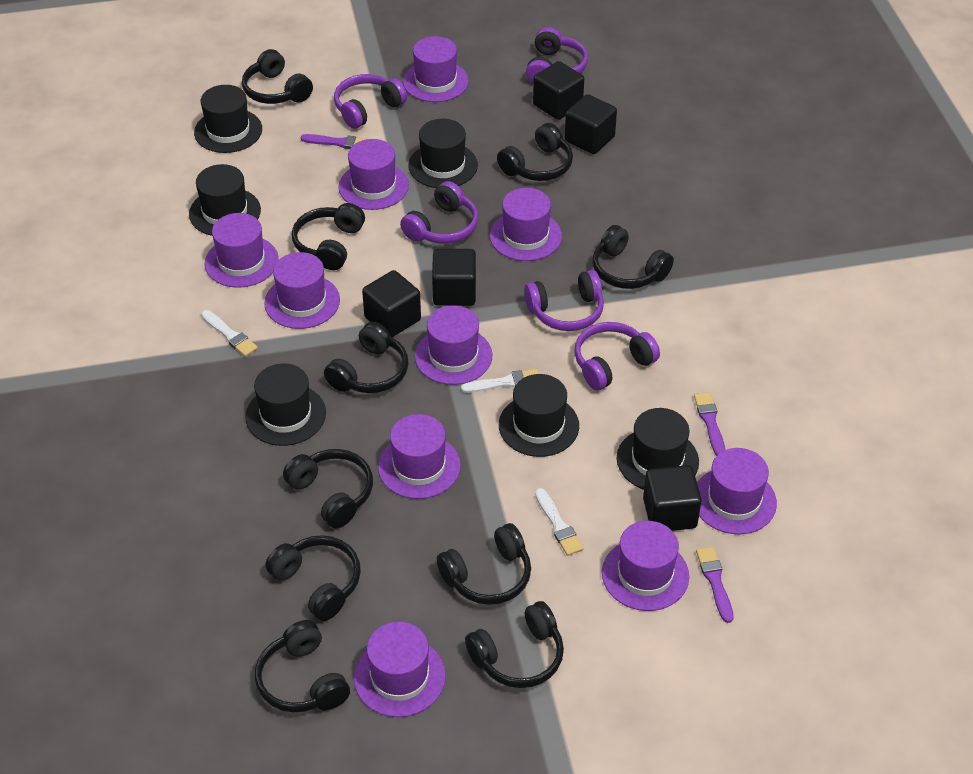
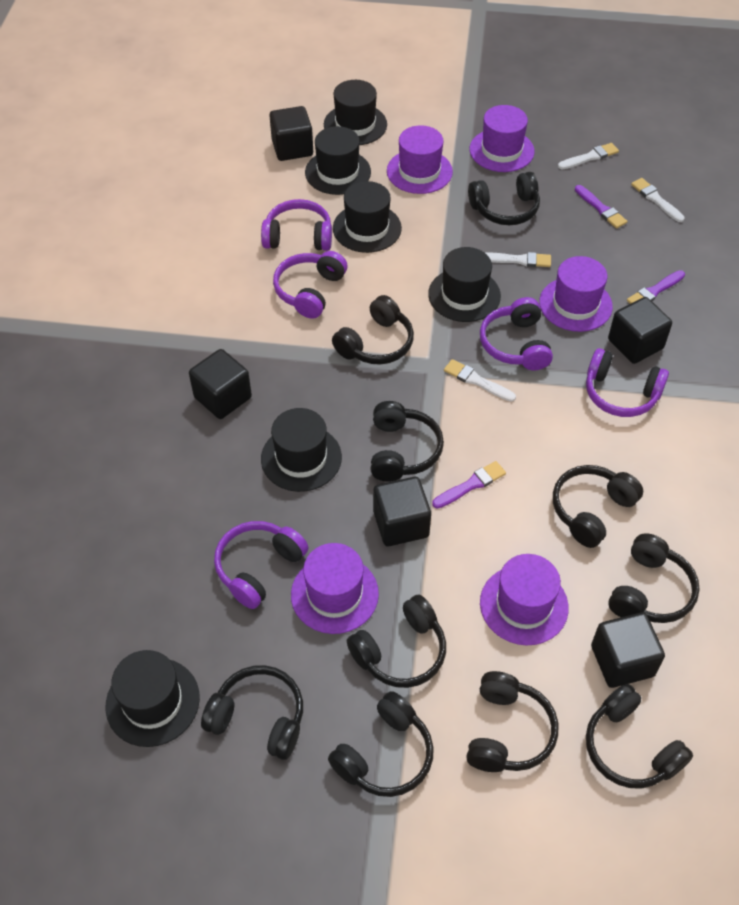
purple hat: [205,213,279,288] [264,252,340,329] [338,139,409,210] [354,622,446,717] [378,414,461,499] [403,36,469,102] [415,305,492,385] [490,188,562,261] [602,521,689,611] [697,448,777,535] = 10 -> [291,543,379,634] [387,125,453,194] [469,105,534,172] [480,554,569,645] [539,256,613,332] = 5
white brush: [201,310,258,357] [461,369,539,393] [535,488,583,556] = 3 -> [444,359,516,402] [485,252,551,267] [558,143,619,169] [631,178,685,222] = 4

